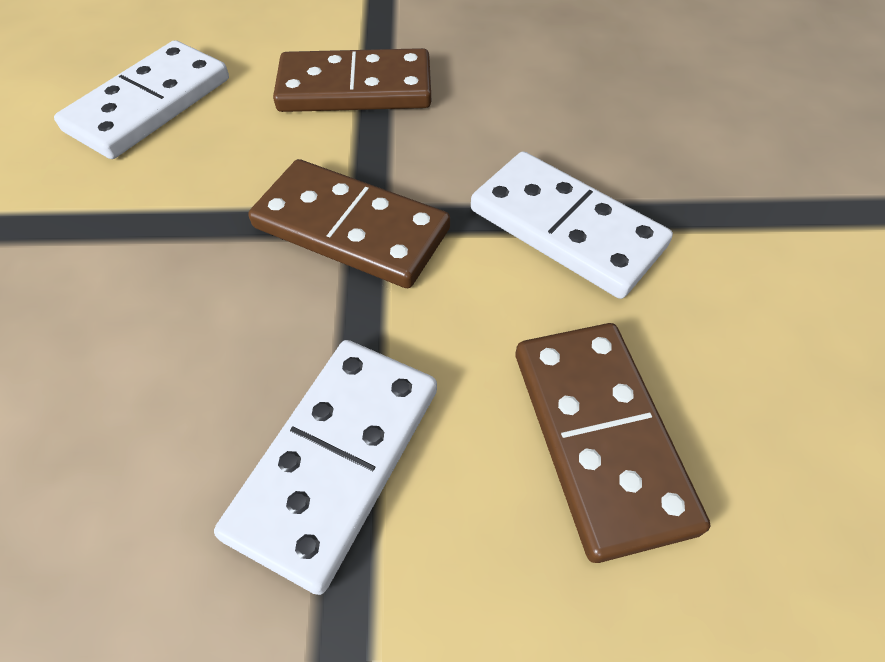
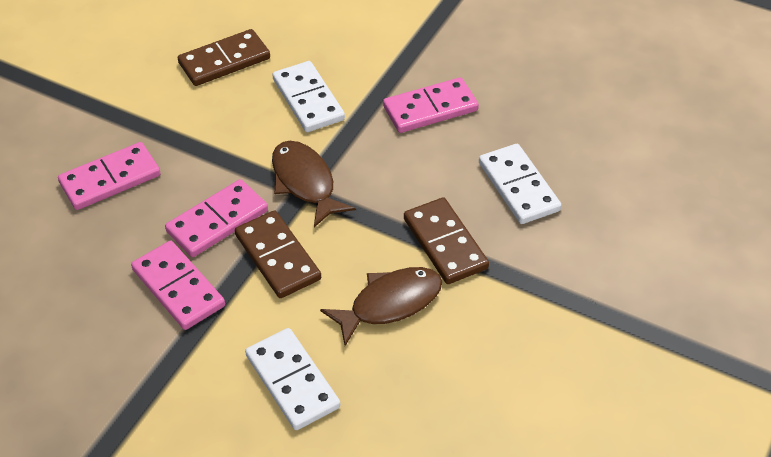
brown fish: none = 0 -> [272,141,355,227] [320,267,442,346] = 2
pink domino: none = 0 -> [58,142,160,210] [131,241,225,330] [165,179,268,257] [383,77,479,133] = 4

